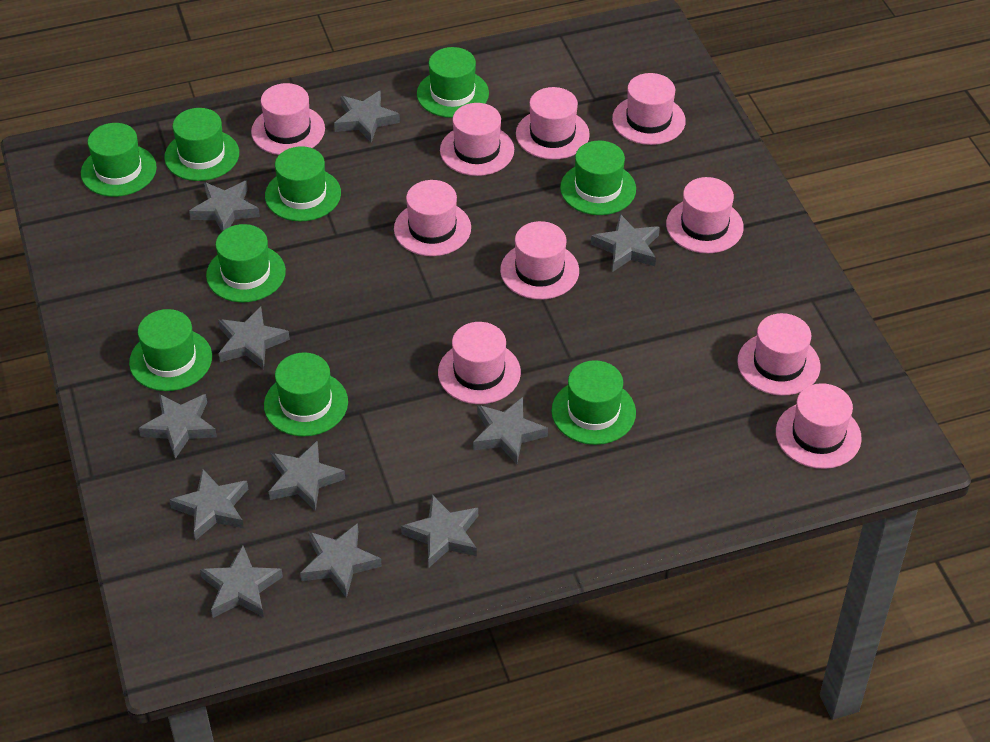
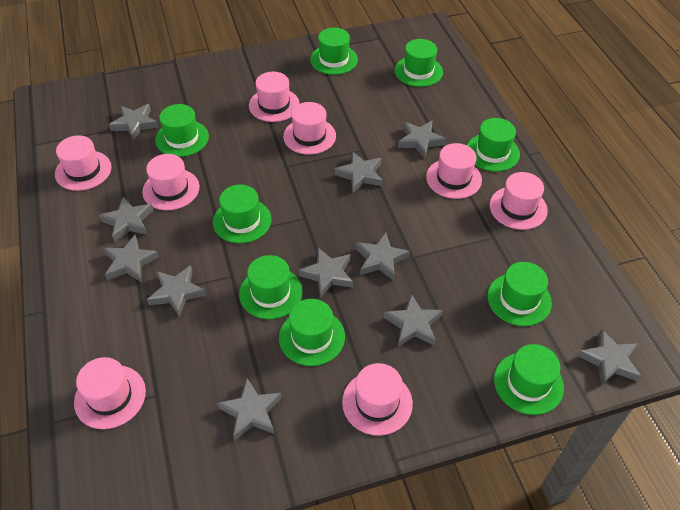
pink hat: [251,83,325,155] [394,180,471,256] [438,322,521,404] [440,103,514,176] [500,221,579,300] [516,87,590,160] [612,73,686,145] [666,177,744,253] [737,313,821,396] [776,383,862,469] = 10 -> [55,135,112,191] [74,357,146,429] [142,154,199,210] [249,72,300,122] [283,102,336,155] [342,363,413,436] [426,143,482,199] [490,172,548,230] = 8

